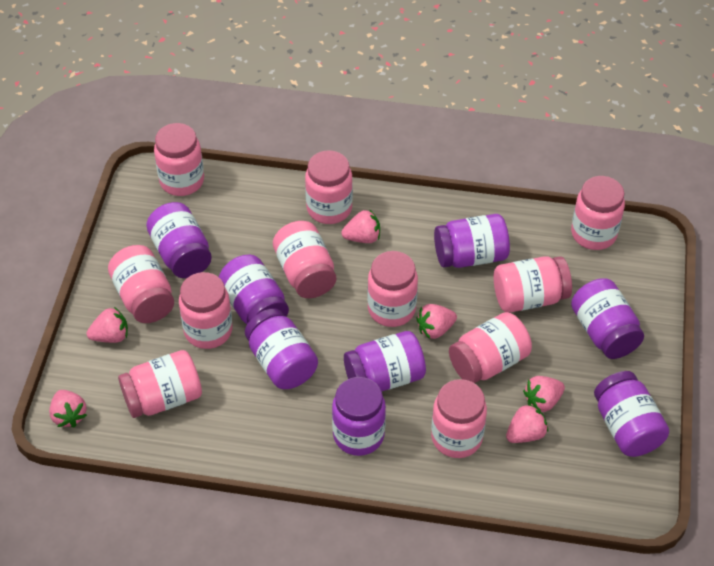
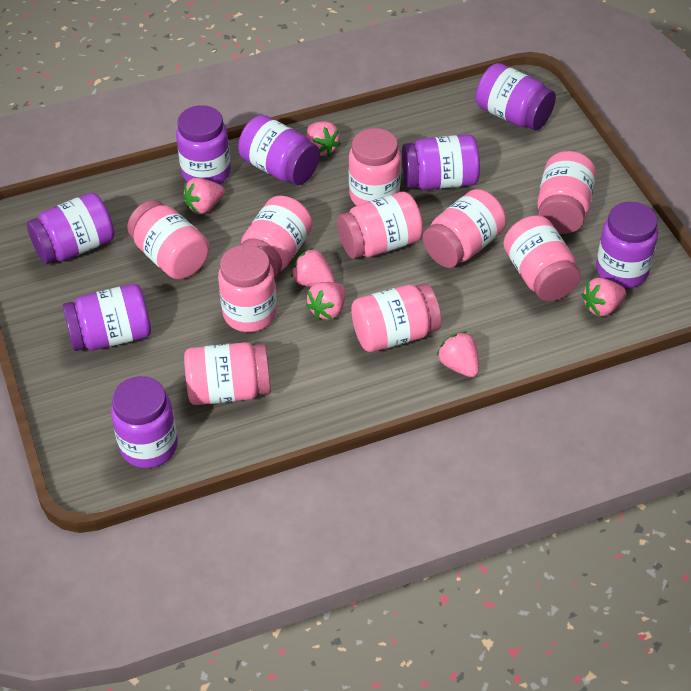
pink jar: [108,245,174,323] [118,350,202,418] [154,123,204,196] [179,272,233,349] [273,221,336,298] [305,150,353,224] [367,251,418,327] [431,379,487,458] [449,312,532,383] [494,256,572,313] [571,176,625,250] = 11 -> [127,200,209,279] [184,342,271,405] [218,245,277,332] [241,196,313,277] [337,192,423,259] [349,128,401,206] [351,283,441,352] [423,189,506,268] [503,215,581,301] [537,151,596,234] = 10

